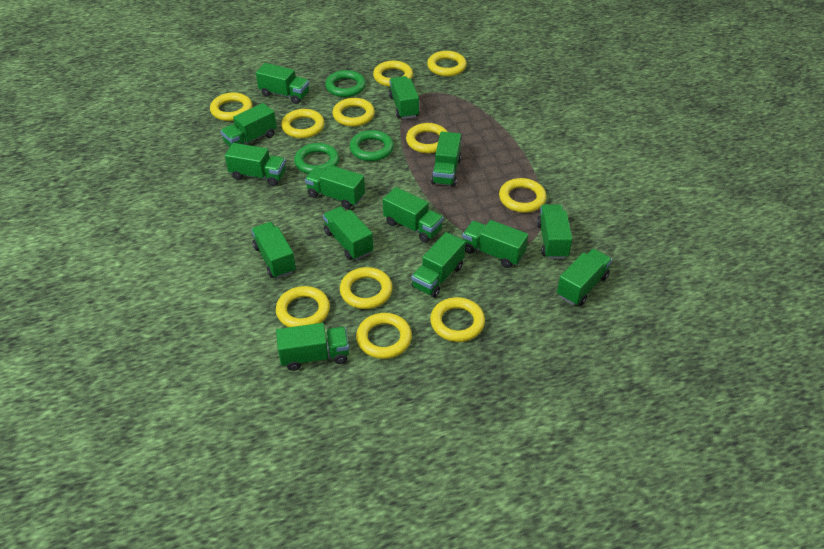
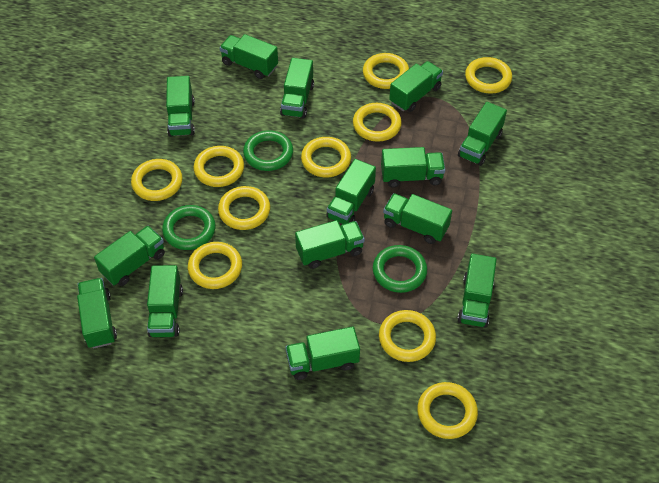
yellow ring: [210,93,252,121] [276,286,330,327] [281,109,324,138] [332,98,375,127] [340,267,392,309] [356,313,412,359] [373,61,413,87] [406,123,448,153] [427,51,467,76] [430,297,485,342] [499,178,546,213] = 11 -> [131,159,183,201] [188,242,242,289] [193,146,244,187] [218,186,270,230] [301,137,351,177] [353,103,402,142] [363,53,409,89] [379,310,436,362] [417,382,478,439] [465,57,512,94] = 10

